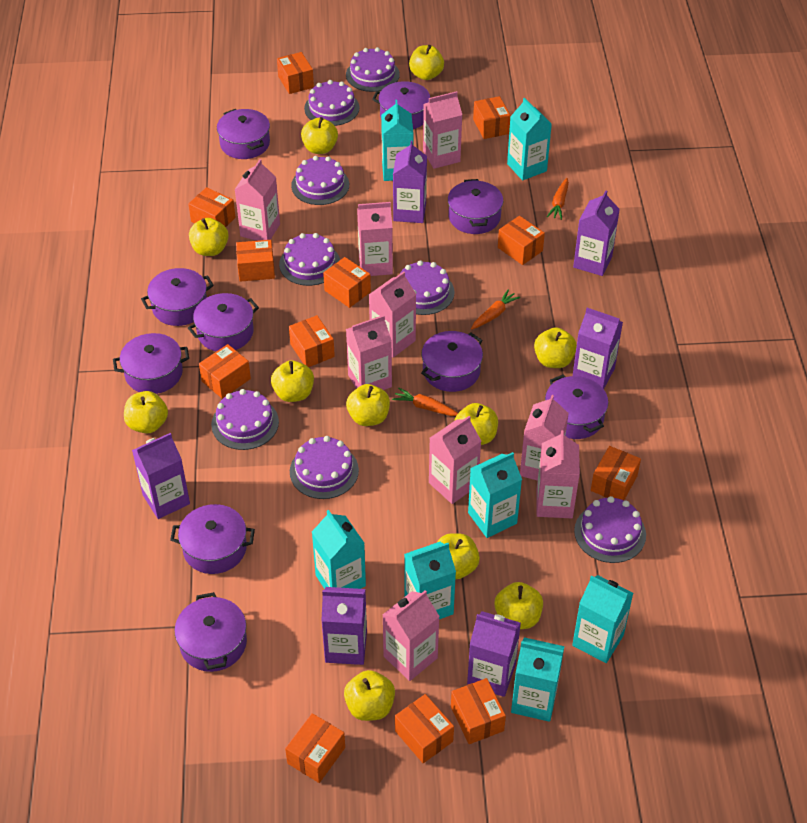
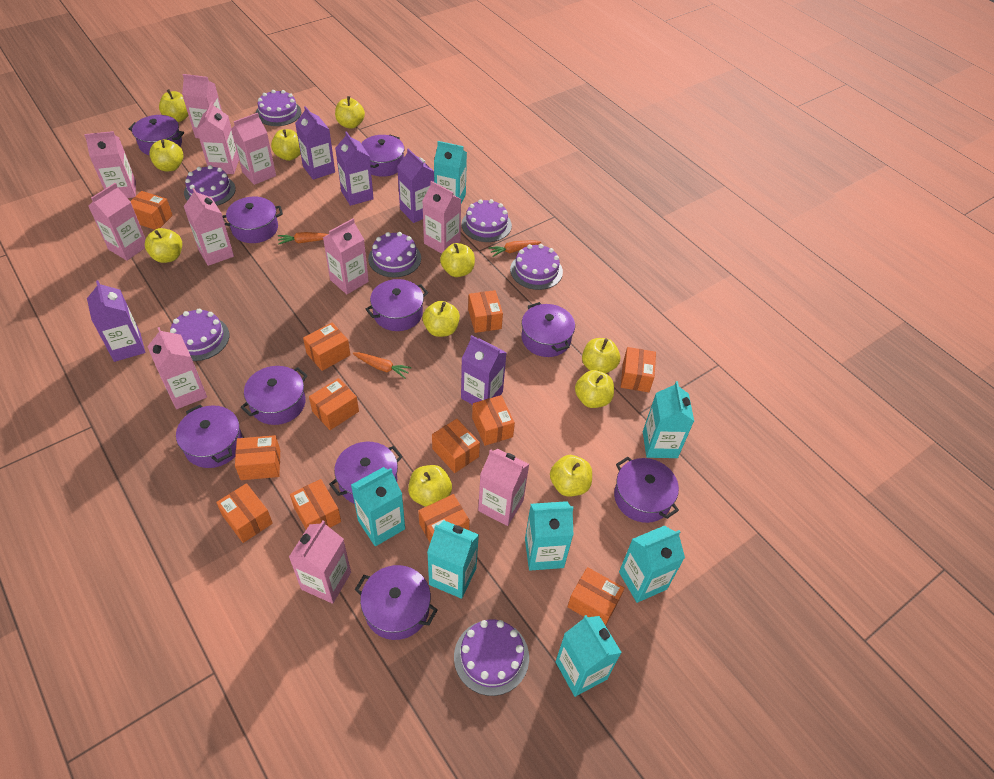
pink carton: [234,159,280,241] [346,315,392,390] [357,202,393,276] [369,271,417,358] [382,590,440,681] [423,91,462,169] [429,416,481,504] [520,395,569,481] [537,430,580,518] = 9 -> [84,131,136,198] [89,183,146,261] [147,327,207,409] [182,74,222,138] [184,188,234,266] [196,101,239,174] [231,113,276,185] [289,521,351,604] [323,219,369,294] [423,181,461,254] [478,449,529,526] = 11
purple cake: [211,389,279,450] [279,233,340,286] [290,436,359,499] [291,156,349,205] [304,80,360,126] [346,47,400,92] [400,260,455,315] [574,496,646,563] = 8 -> [170,309,229,361] [184,165,236,206] [256,90,301,126] [368,232,421,277] [454,619,529,696] [461,199,512,242] [510,244,563,290] = 7
purple carton: [132,433,190,519] [321,587,367,665] [393,141,427,223] [467,611,521,697] [573,191,620,276] [573,308,623,389] = 6 -> [87,280,145,362] [295,106,335,180] [335,131,374,206] [397,148,434,223] [461,335,507,405] = 5

